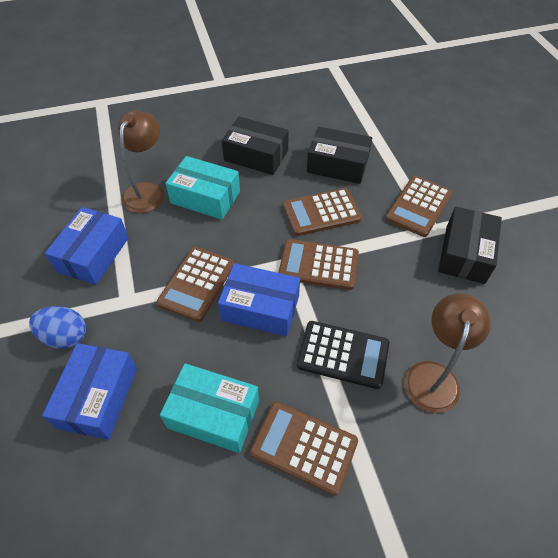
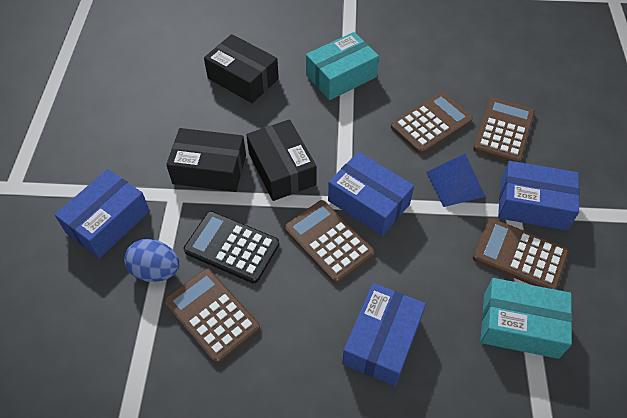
blue box: [42,343,137,440] [45,207,129,285] [218,263,300,336] = 3 -> [55,169,150,258] [328,152,414,236] [342,283,426,386] [498,161,580,231] = 4
blue pyramid: none = 0 -> [426,154,486,207] = 1
brown lamp: [118,111,164,213] [404,293,491,413] = 2 -> none = 0

